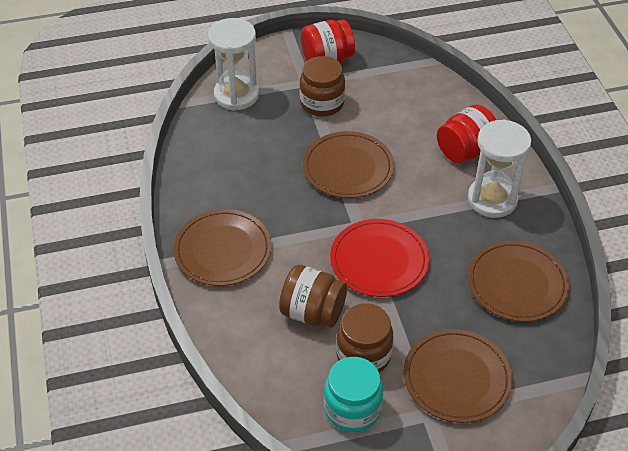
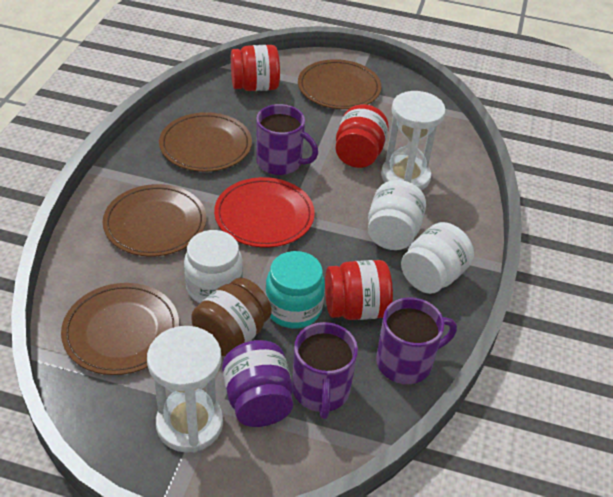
brown jar: [279,265,347,328] [299,56,345,117] [336,303,393,372] = 3 -> [191,278,272,356] = 1
purple jar: none = 0 -> [222,340,293,427] = 1
purple mug: none = 0 -> [256,104,318,175] [292,322,358,419] [376,297,457,384] = 3
red jar: [301,19,355,63] [437,104,496,163] = 2 -> [231,45,280,91] [325,260,393,320] [335,104,389,168] = 3
white jar: none = 0 -> [184,230,243,303] [368,180,426,250] [401,222,474,294] = 3

